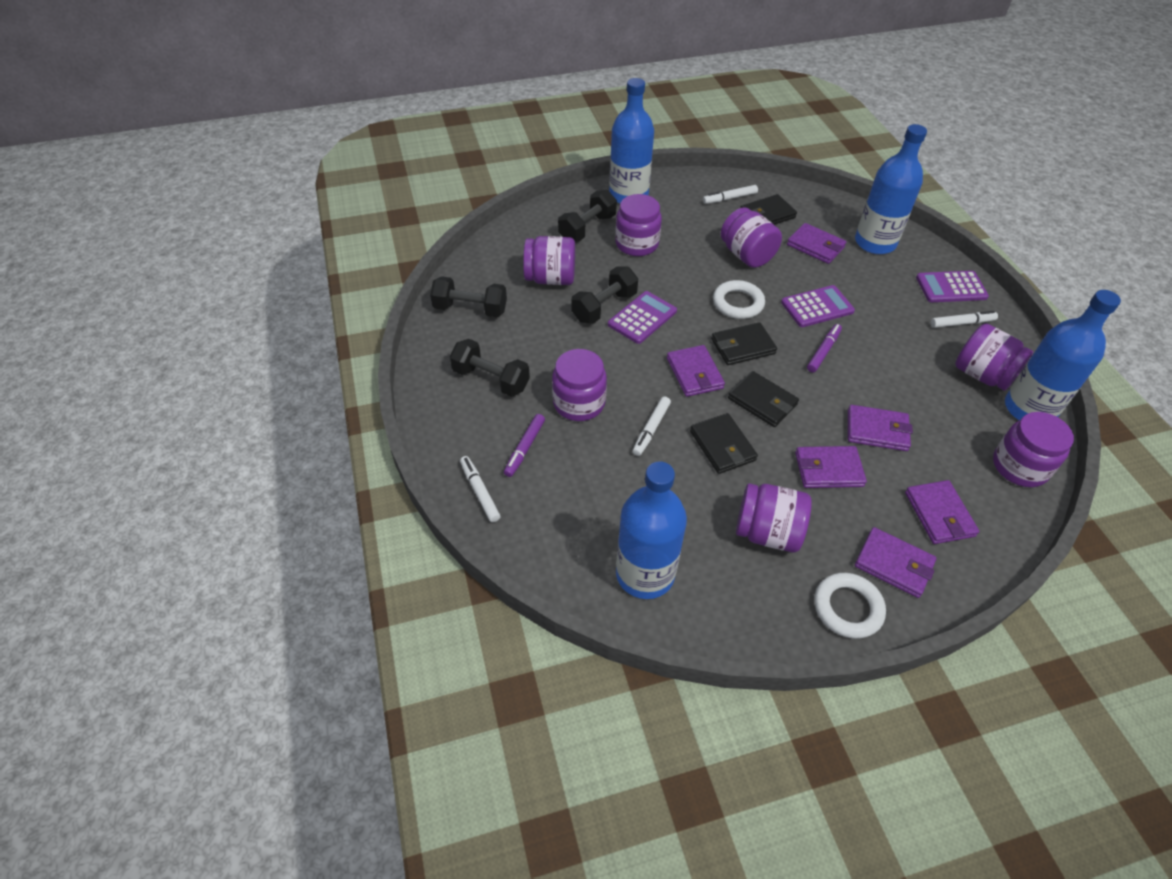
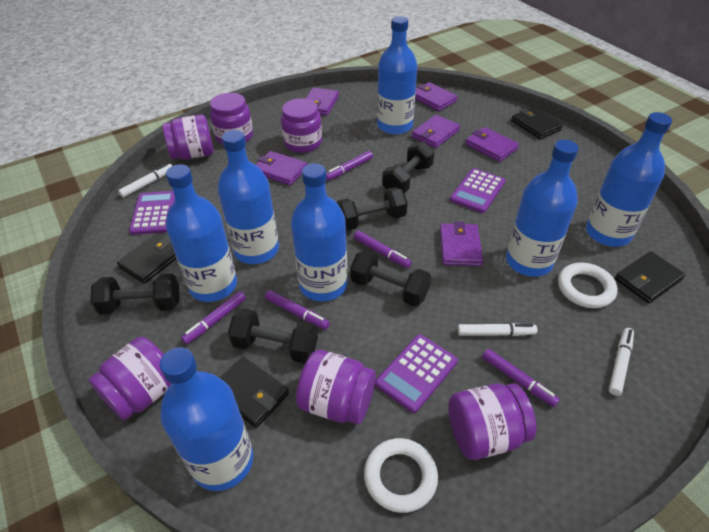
black dumbbell: [430,276,507,317] [449,339,530,397] [558,190,617,242] [571,267,638,324] = 4 -> [90,274,179,314] [228,308,318,364] [336,187,408,231] [350,249,431,307] [382,141,434,194] = 5
blue bottle: [609,78,654,204] [616,461,687,599] [855,124,927,254] [1005,290,1121,420] = 4 -> [160,347,253,491] [166,164,237,302] [218,130,279,264] [291,163,348,301] [377,16,417,135] [506,140,579,277] [586,112,672,247] = 7
purple jar: [523,236,575,285] [552,349,607,421] [615,194,662,256] [721,207,782,268] [736,483,812,552] [955,324,1033,391] [993,412,1074,487] = 7 -> [88,337,171,421] [163,114,214,160] [210,93,253,144] [281,98,322,153] [296,350,376,424] [448,383,536,460] = 6
purple marker: [504,414,545,477] [807,324,842,372] = 2 -> [181,291,246,344] [265,290,330,330] [326,151,373,181] [354,230,412,268] [482,349,560,407] = 5
white marker: [460,456,500,522] [633,396,671,456] [703,185,758,204] [931,311,998,328] = 4 -> [118,163,172,198] [458,323,537,336] [609,328,634,396] = 3

